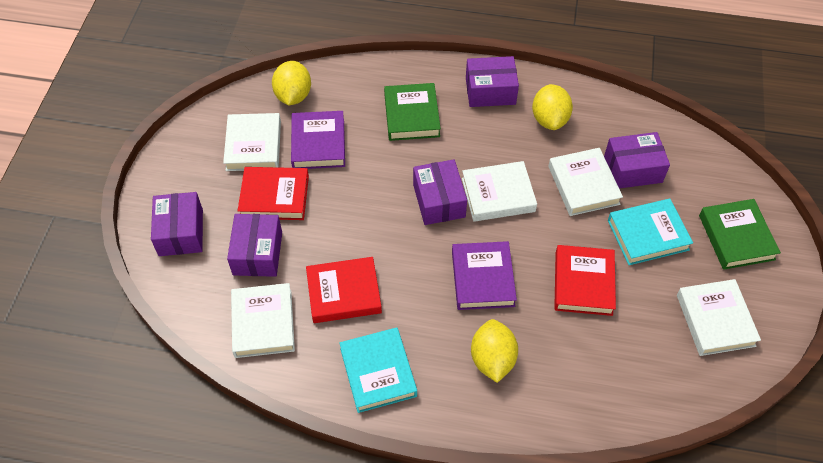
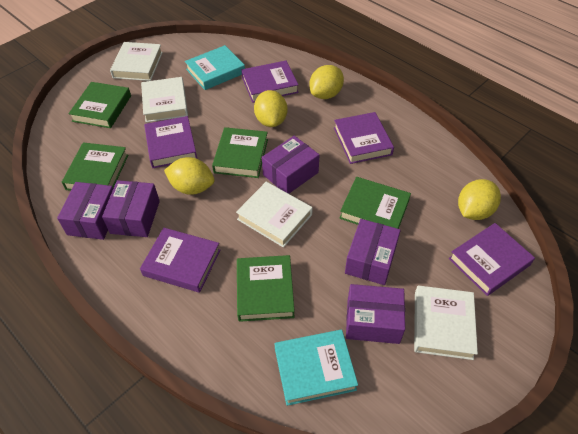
green book: [384,83,441,141] [699,199,781,270] = 2 -> [62,142,128,191] [69,82,131,128] [212,127,268,178] [237,255,295,322] [340,177,411,229] = 5
purple book: [291,111,345,169] [452,241,517,310] = 2 -> [140,228,220,293] [144,116,197,168] [241,61,299,103] [334,112,394,164] [449,223,535,296] = 5
red book: [238,167,309,220] [306,257,382,323] [554,245,616,316] = 3 -> none = 0
white book: [223,113,281,171] [231,283,295,358] [462,161,537,222] [548,148,623,216] [677,279,761,356] = 5 -> [110,42,163,81] [141,77,188,122] [236,182,313,248] [414,285,478,360] = 4
yellow lemon: [272,61,311,105] [471,319,518,383] [532,84,573,130] = 3 -> [164,157,215,195] [254,90,287,127] [309,65,344,99] [458,179,501,220] = 4

